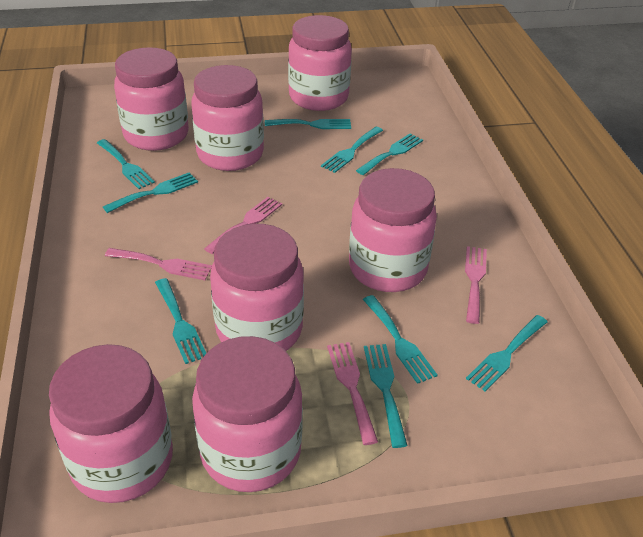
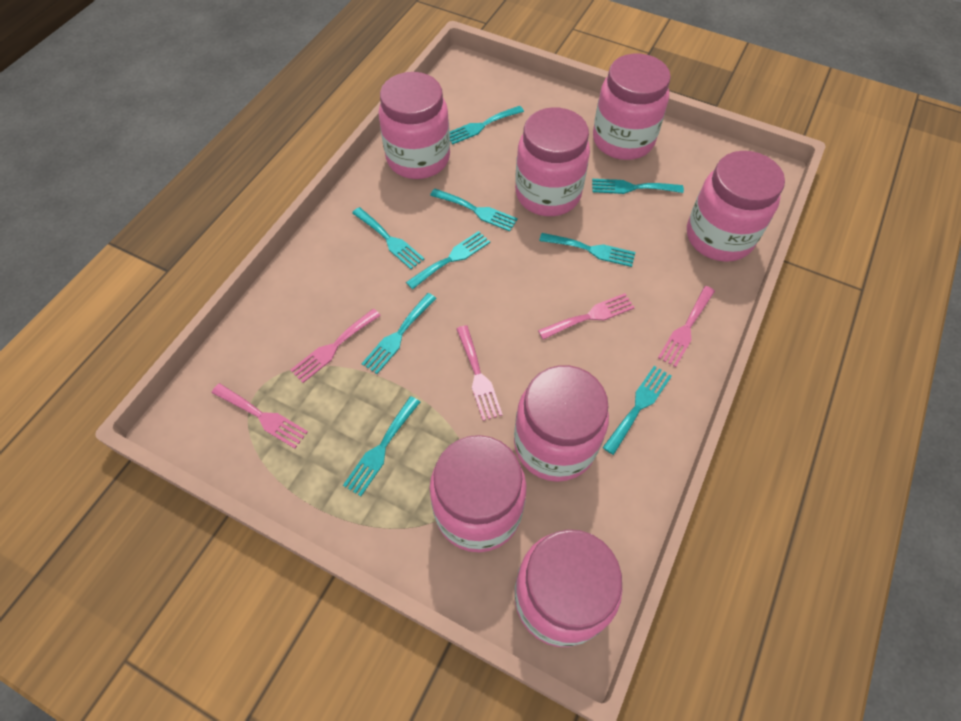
pink fork: [105,248,212,280] [204,197,282,254] [327,342,378,445] [465,246,487,324] = 4 -> [212,383,308,449] [290,309,381,383] [456,325,503,421] [538,293,635,340] [658,286,715,367] = 5

